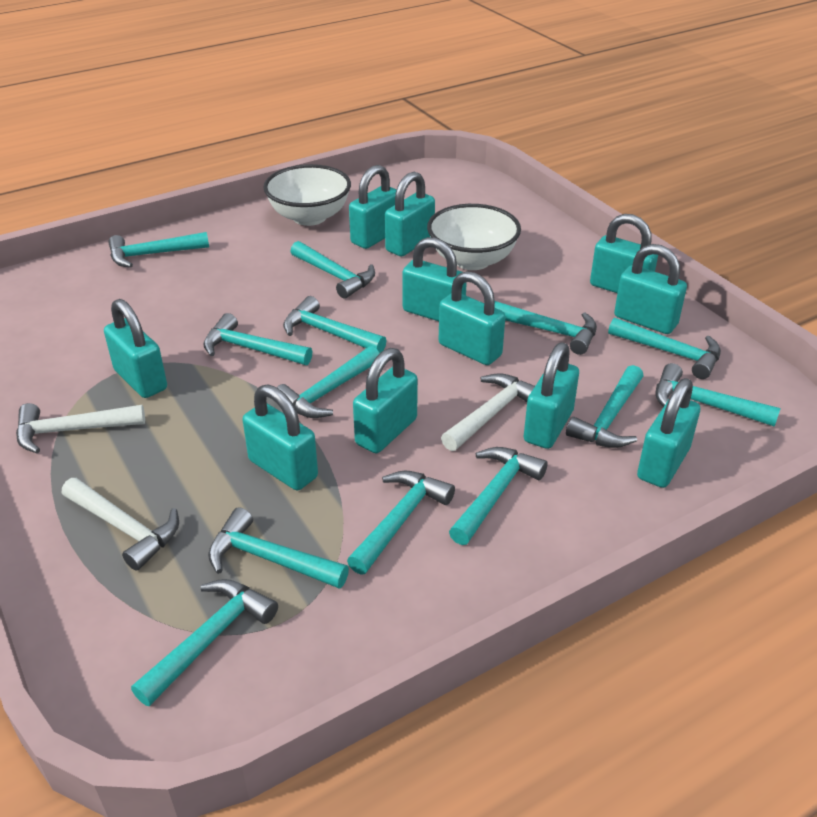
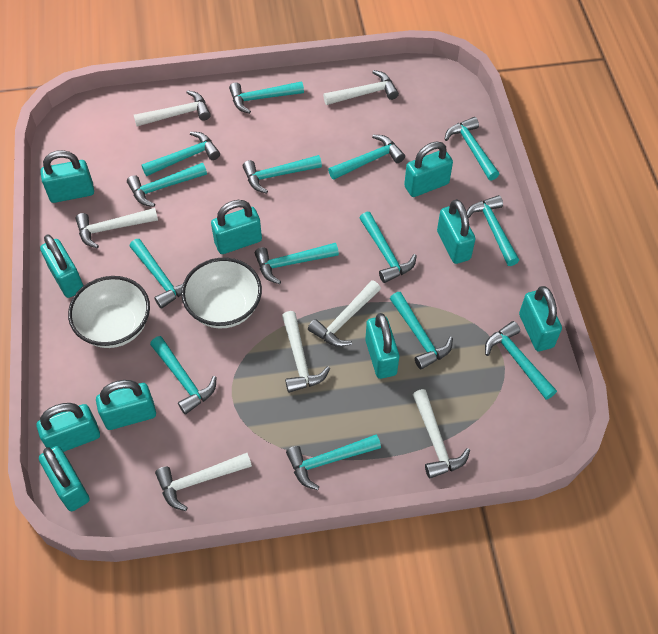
turquoise hammer: [108,232,209,268] [131,579,278,706] [203,313,313,365] [208,507,349,589] [277,346,380,418] [283,296,387,353] [290,241,375,299] [347,471,455,575] [449,447,548,545] [494,301,597,355] [566,365,644,448] [608,317,721,379] [655,363,781,427] = 13 -> [127,163,207,207] [129,239,183,309] [141,132,220,176] [150,336,217,415] [229,81,304,114] [243,155,322,194] [255,243,339,284] [286,434,381,490] [328,135,405,180] [360,212,417,283] [390,292,453,370] [444,117,499,181] [467,195,519,266] [485,321,557,400] = 14
turquoise padlock: [104,299,167,398] [243,385,318,490] [349,165,397,249] [353,348,418,453] [385,172,435,256] [402,237,467,321] [439,271,505,365] [524,343,579,449] [590,214,658,293] [614,244,687,334] [637,378,700,488] = 11 -> [37,403,100,452] [39,446,89,511] [40,234,84,298] [41,150,94,203] [96,380,156,430] [211,200,262,254] [365,313,399,379] [404,141,453,197] [437,199,476,264] [519,286,562,351] = 10
white hammer: [16,403,145,453] [62,478,179,571] [441,373,535,451] = 3 -> [75,208,158,249] [134,90,211,126] [155,453,252,511] [282,311,330,393] [308,280,381,347] [323,70,399,105] [413,389,470,478] = 7

